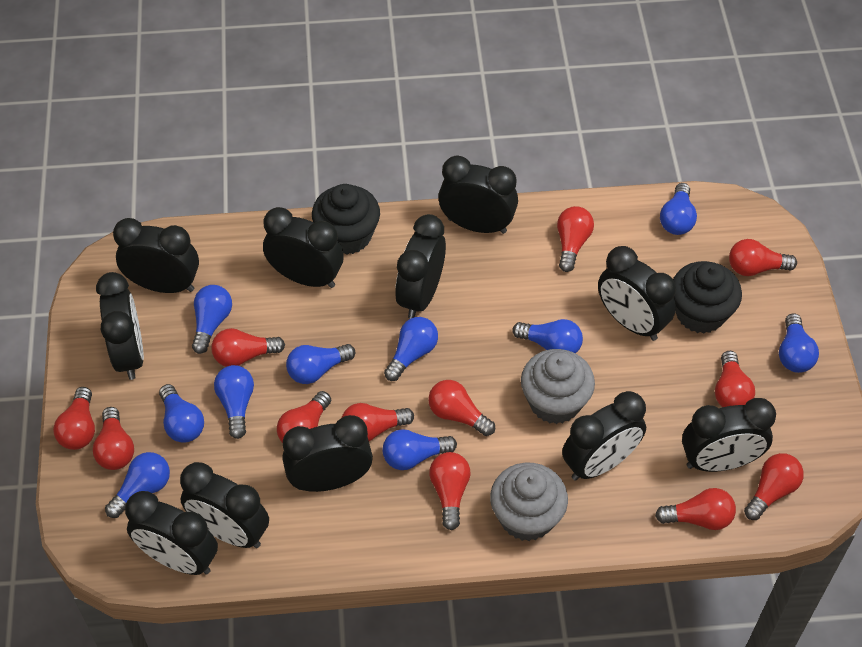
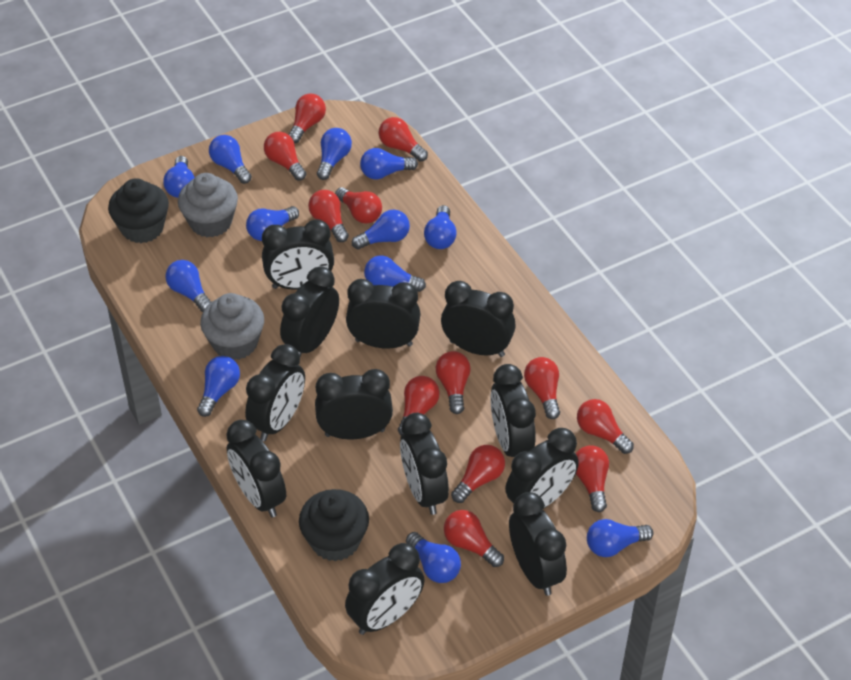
black clock: [96,272,144,380] [113,218,199,293] [125,491,218,575] [180,462,269,548] [263,207,344,288] [283,415,373,492] [395,214,446,319] [438,156,518,234] [562,391,646,481] [598,246,676,341] [682,398,776,472] = 11 -> [226,420,286,517] [245,344,305,441] [262,219,334,290] [280,266,339,357] [315,369,393,440] [345,543,425,635] [346,279,421,349] [400,413,449,515] [441,281,516,357] [490,364,536,457] [505,428,579,508] [509,492,567,596] = 12
blue light bulb: [105,452,170,518] [159,384,204,443] [192,285,232,354] [214,365,254,439] [286,344,355,384] [382,429,457,470] [384,317,438,381] [512,319,583,353] [660,183,697,235] [779,313,819,373] = 10 -> [163,156,195,198] [166,260,211,312] [197,356,240,417] [209,135,252,184] [246,206,299,241] [317,128,352,180] [352,209,410,249] [360,148,418,179] [364,256,426,292] [406,532,461,583] [424,205,457,249] [587,519,653,557] = 12

